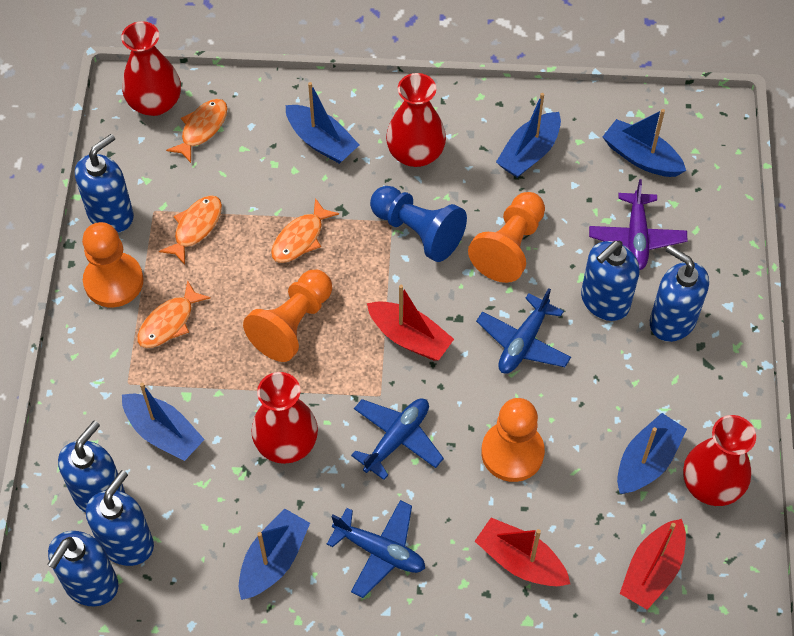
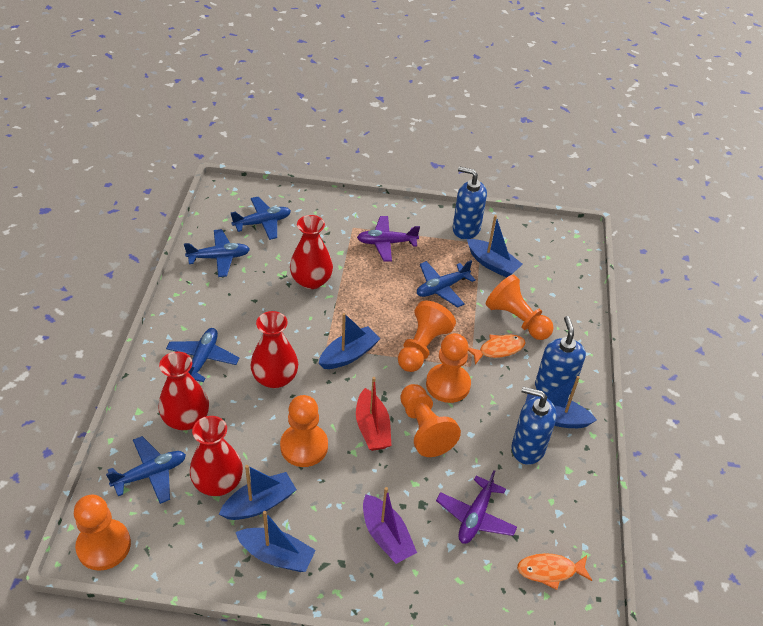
blue boat: [122,383,205,461] [239,508,310,600] [286,82,360,164] [496,93,561,178] [603,109,686,177] [617,413,687,494] = 6 -> [219,465,297,520] [236,511,316,572] [319,313,380,369] [467,215,523,278] [525,376,597,428] = 5
blue pawn: [370,186,467,262] = 1 -> none = 0
blue plane: [327,500,425,598] [351,399,444,480] [476,288,571,374] = 3 -> [106,436,186,504] [166,328,239,382] [184,229,250,277] [231,197,291,240] [417,260,476,308] = 5
blue soap dispenser: [47,531,118,606] [58,421,125,513] [75,134,134,233] [86,470,154,566] [581,241,640,321] [650,245,709,342] = 6 -> [453,166,487,239] [512,387,557,465] [535,316,586,395] = 3
orange fish: [137,280,211,348] [159,195,222,265] [166,99,227,163] [271,198,339,263] = 4 -> [468,335,526,365] [517,553,593,590] = 2
orange pawn: [82,222,144,307] [243,270,332,362] [468,192,545,283] [481,398,545,482] = 4 -> [74,495,131,571] [280,395,328,467] [398,300,456,372] [400,384,461,457] [426,333,471,403] [486,275,554,340] = 6
purple boat: none = 0 -> [363,487,417,564] = 1
purple plane: [589,179,687,270] = 1 -> [357,216,420,261] [436,470,517,544] = 2
red boat: [367,285,454,361] [475,518,570,586] [620,519,686,610] = 3 -> [356,377,391,451] = 1

